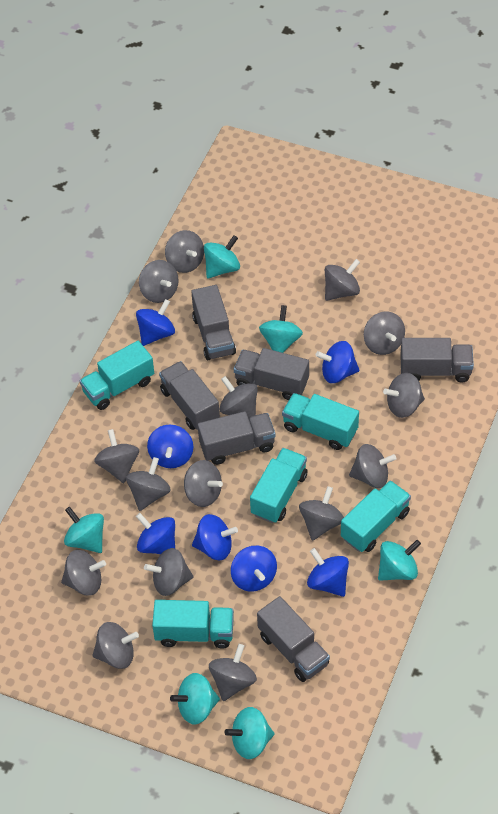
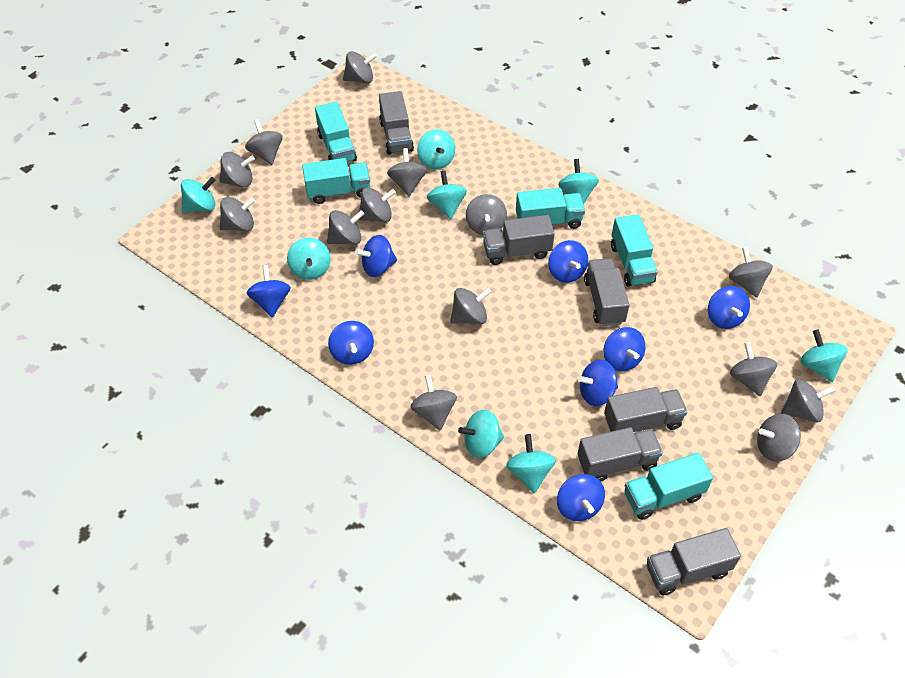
blue spinning top: [136,299,175,346] [136,513,175,554] [147,425,193,468] [192,514,238,560] [231,546,277,592] [307,548,349,597] [316,341,360,383] = 7 -> [247,265,291,317] [328,321,374,365] [355,235,397,277] [548,240,588,283] [557,474,605,521] [577,360,618,406] [603,327,645,371] [708,286,750,329] = 8
grey spinning top: [61,550,106,596] [92,622,139,669] [94,429,139,483] [126,457,171,511] [139,260,179,303] [144,548,194,596] [165,230,204,273] [184,460,223,507] [209,644,257,701] [219,376,258,418] [299,486,344,541] [325,259,360,301] [349,444,396,488] [364,312,405,355] [383,373,425,418] = 15 -> [219,152,255,187] [220,197,255,231] [245,120,283,165] [327,210,364,245] [343,51,377,83] [358,187,396,222] [387,148,427,196] [411,375,457,431] [450,288,491,324] [466,194,507,235] [729,247,773,298] [730,342,777,396] [757,414,801,462] [781,379,835,422] = 14
turquoise spinning top: [64,507,104,553] [170,673,220,724] [204,235,240,278] [224,707,274,759] [259,305,303,353] [378,540,421,581] = 6 -> [181,177,215,213] [287,238,330,280] [417,129,455,169] [427,171,467,219] [458,410,504,458] [506,434,556,493] [558,159,599,204] [800,329,848,382] = 8

